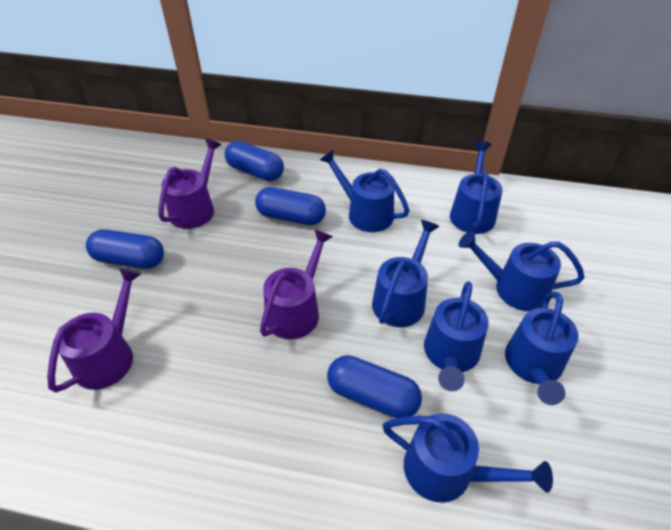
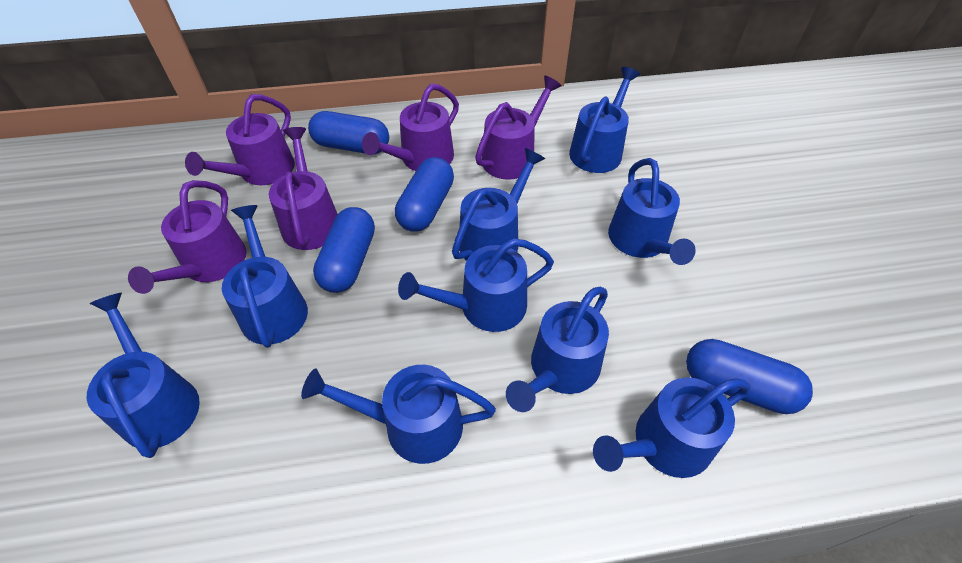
blue watering can: [320,150,409,232] [372,220,440,327] [382,413,553,503] [424,281,489,391] [450,141,503,234] [459,231,585,311] [505,291,579,405] = 7 -> [87,293,200,458] [222,205,308,348] [301,365,496,464] [398,238,554,332] [452,148,545,261] [506,287,609,412] [569,67,640,173] [593,377,750,478] [608,158,696,265] = 9
purple watering can: [47,268,141,392] [158,139,222,229] [260,229,333,339] = 3 -> [128,180,246,294] [185,94,295,185] [269,127,338,250] [362,84,459,171] [475,76,561,180] = 5

